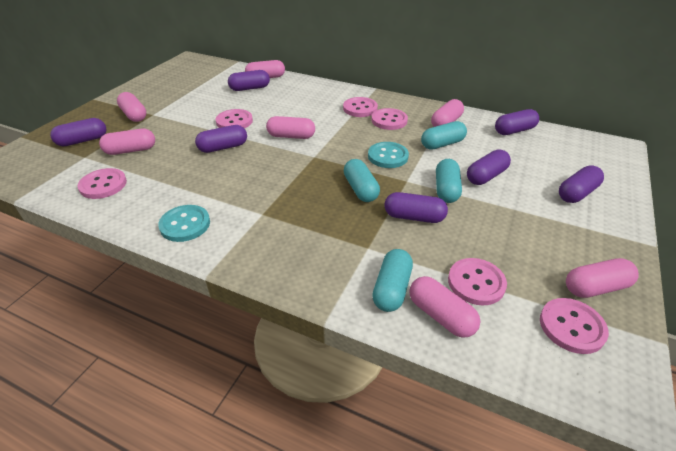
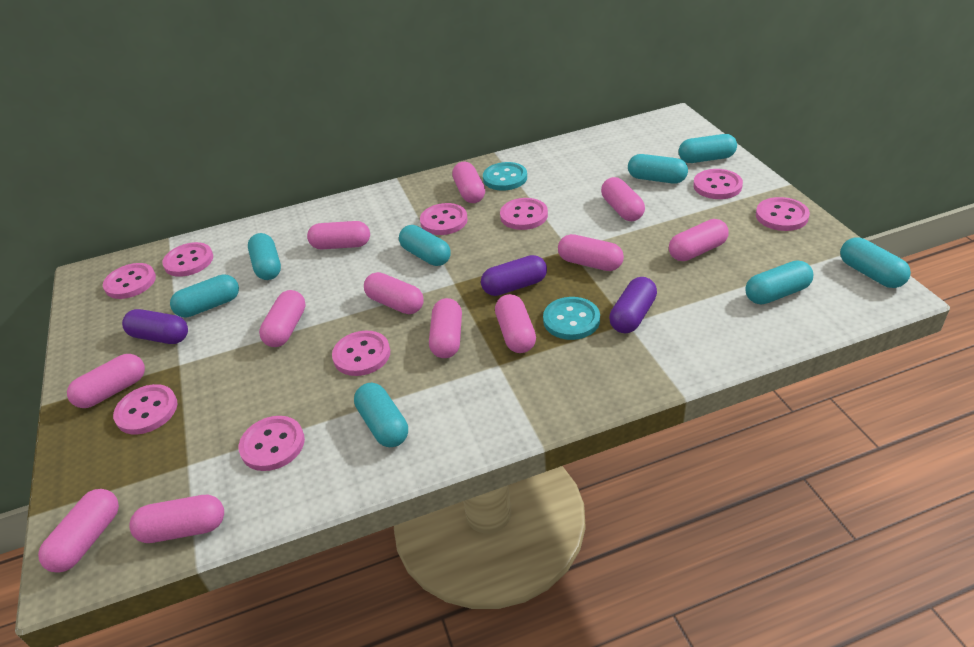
pink button: [77,168,127,199] [216,109,253,128] [343,97,378,117] [372,108,408,130] [448,258,507,305] [540,298,609,354] = 6 -> [103,263,156,299] [113,384,177,435] [162,242,213,277] [239,416,305,471] [332,330,390,376] [420,203,468,235] [500,198,548,230] [693,169,743,199] [756,197,810,231] = 9
pink capsule: [99,128,155,155] [117,92,146,122] [245,60,285,78] [266,116,315,139] [409,276,480,338] [431,99,464,127] [566,258,639,298] = 7 -> [38,489,119,573] [67,354,145,408] [129,495,224,543] [259,290,306,347] [307,221,370,249] [364,272,424,314] [429,298,462,358] [452,162,485,203] [495,294,536,353] [558,234,624,271] [601,177,645,221] [669,219,729,261] = 12
purple capsule: [50,118,106,146] [195,125,247,153] [228,70,270,91] [385,192,448,223] [467,150,511,185] [495,109,539,135] [559,165,604,203] = 7 -> [122,309,188,344] [481,255,547,296] [609,277,657,333] = 3
turquoise capsule: [344,159,380,202] [372,249,413,312] [421,121,467,150] [436,159,462,203] = 4 -> [170,274,239,318] [248,233,281,280] [354,383,408,447] [399,225,451,266] [628,154,688,184] [678,134,737,163] [745,260,813,305] [840,238,911,288] = 8

